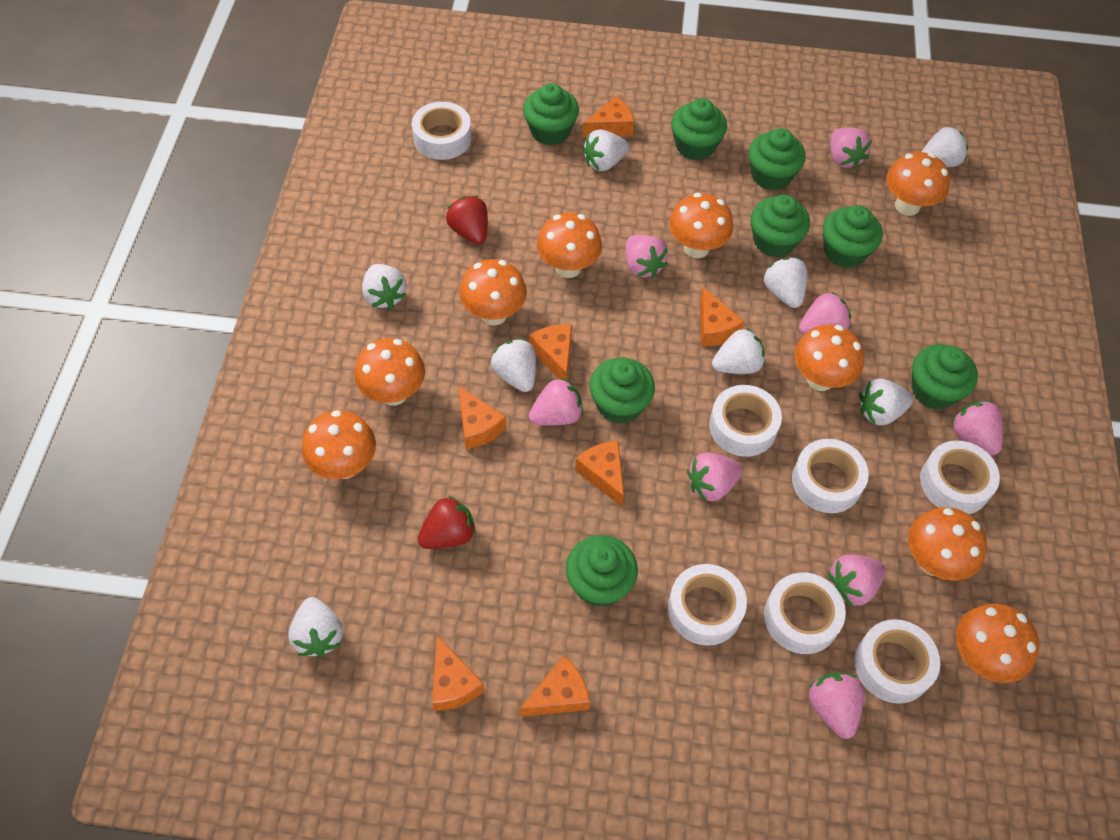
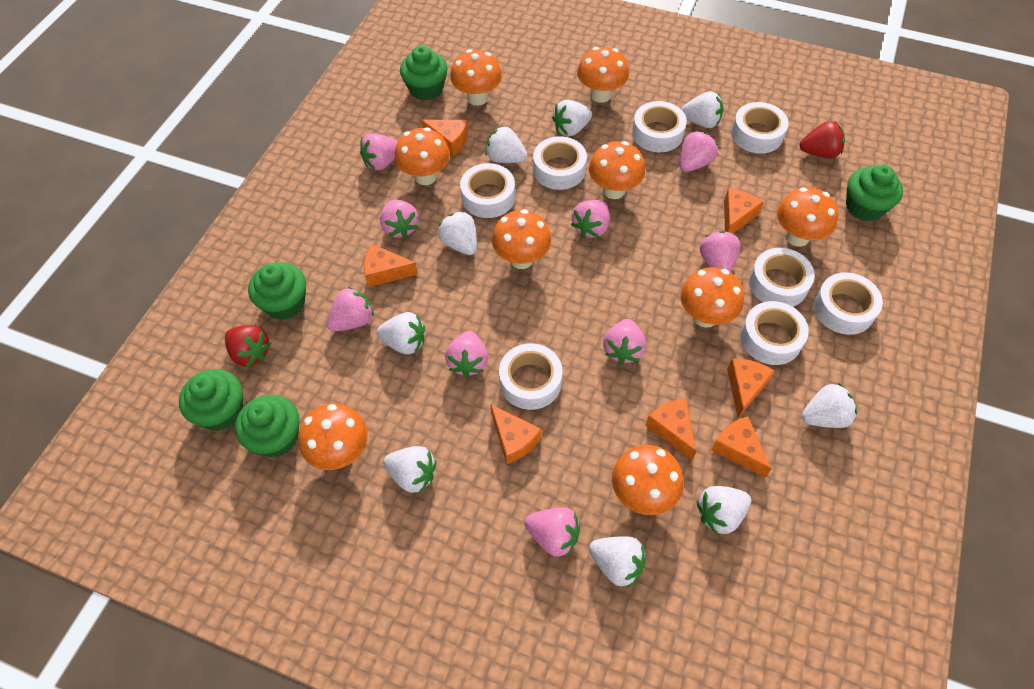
green cupcake: [523,83,579,145] [566,535,638,607] [589,358,655,424] [671,98,727,160] [748,128,806,190] [751,195,810,257] [823,205,883,268] [912,344,978,410] = 8 -> [179,369,243,431] [235,395,300,458] [248,262,306,320] [400,46,447,100] [846,164,903,221] = 5
pink strawberry: [529,377,583,426] [626,235,668,278] [687,453,743,502] [799,291,851,335] [808,673,864,739] [828,554,886,606] [830,128,872,169] [952,400,1003,455] = 8 -> [326,287,374,332] [360,133,398,171] [380,200,419,239] [445,331,488,378] [524,507,580,557] [571,200,609,238] [603,319,646,365] [680,131,718,172] [700,231,741,273] = 9
white strawberry: [288,597,343,657] [362,264,406,309] [491,339,536,392] [583,129,629,171] [712,328,765,374] [763,257,807,308] [859,378,913,426] [922,126,968,167] = 8 -> [376,312,425,355] [383,446,436,493] [438,211,477,255] [485,126,527,163] [552,100,592,137] [589,536,646,588] [681,91,724,128] [696,486,751,535] [802,383,857,428] = 9
white tape: [412,102,472,160] [668,564,747,646] [709,385,782,457] [764,572,846,654] [792,439,869,513] [855,619,940,704] [920,440,1000,514] = 7 -> [460,163,515,218] [499,343,563,410] [533,136,587,190] [632,101,687,152] [731,102,789,154] [740,301,809,365] [749,248,815,307] [814,272,883,335] = 8

